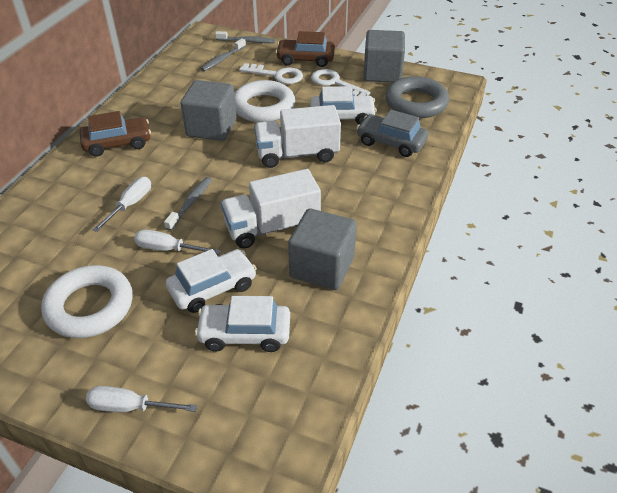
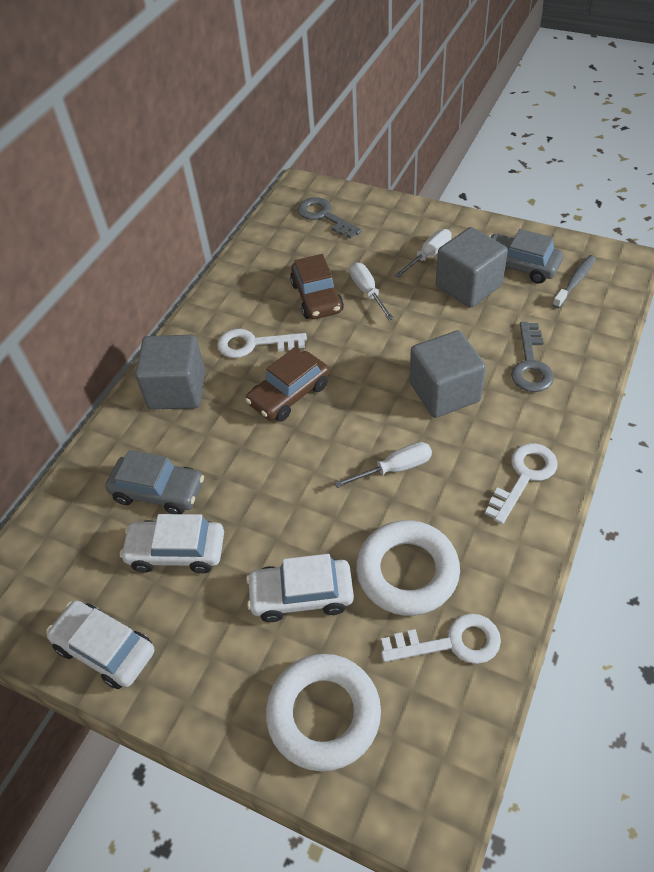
grey car: [356,110,429,157] = 1 -> [105,450,204,514] [489,229,563,284] = 2
grey key: none = 0 -> [298,197,362,239] [511,322,554,392] = 2
grey ring: [385,76,449,118] = 1 -> none = 0
grey toothbrush: [164,177,212,231] [201,38,246,71] [215,31,275,43] = 3 -> [552,255,596,308] = 1
white key: [239,63,303,84] [311,69,370,96] = 2 -> [217,329,307,358] [381,614,501,664] [485,443,558,524] = 3
white truck: [221,169,321,249] [254,105,341,168] = 2 -> none = 0

